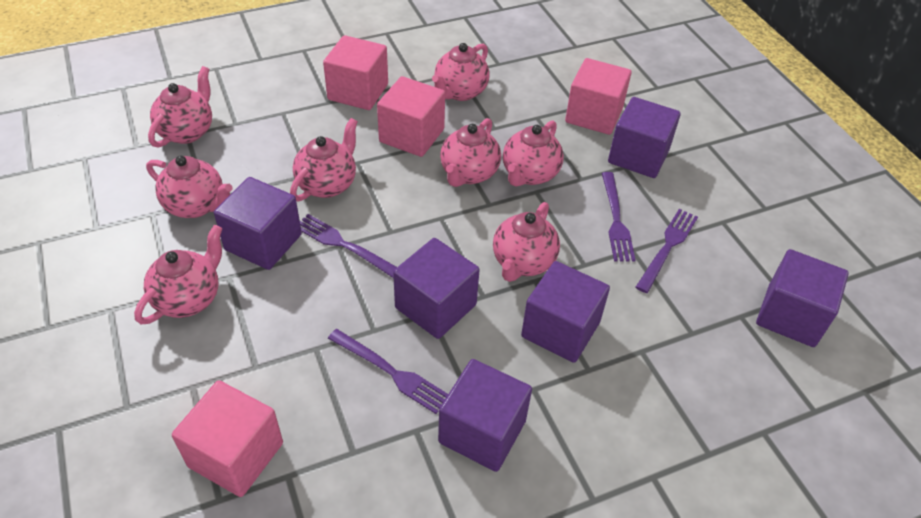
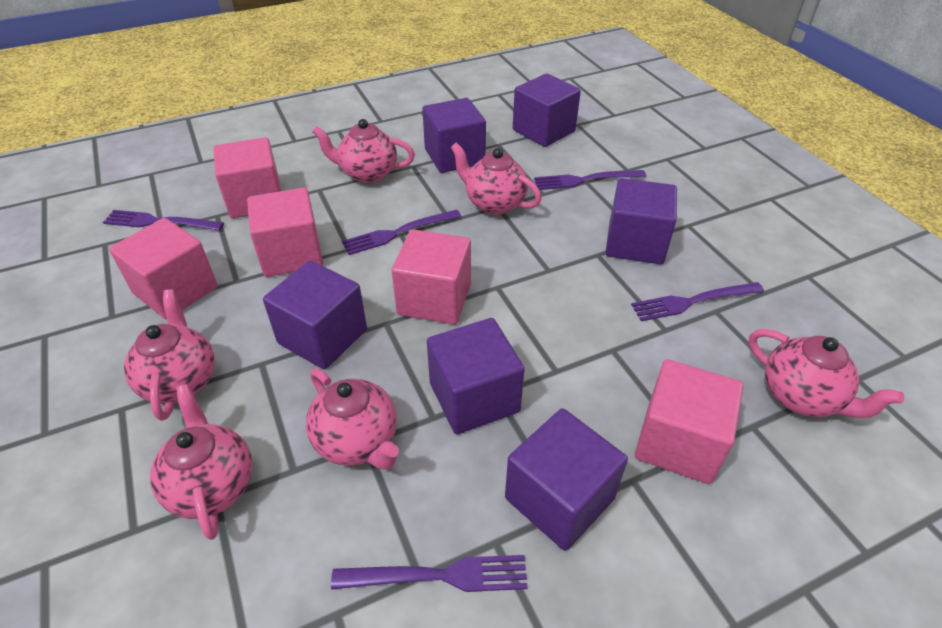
pink cube: [172,380,283,497] [323,35,388,110] [377,76,445,157] [565,58,632,135] = 4 -> [109,218,218,319] [213,137,281,218] [247,188,323,277] [392,229,471,324] [635,359,743,484] = 5
pink teapot: [134,225,223,324] [146,156,233,218] [148,66,212,148] [290,118,358,202] [432,43,489,101] [440,118,501,187] [493,202,560,282] [503,120,564,187] = 8 -> [124,289,215,421] [150,384,253,540] [306,368,399,469] [312,119,415,183] [451,142,542,215] [749,329,904,418] = 6
purple fork: [300,214,397,278] [328,329,448,414] [602,172,636,262] [636,209,698,293] = 4 -> [103,210,224,231] [331,555,528,592] [342,210,461,255] [534,170,646,190] [631,282,764,321] = 5

